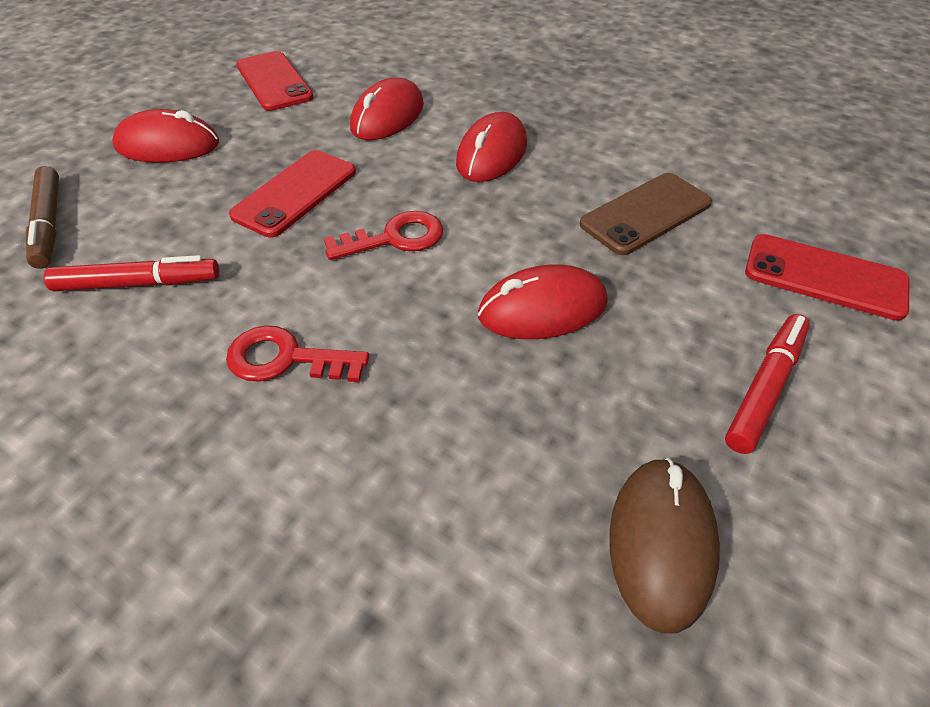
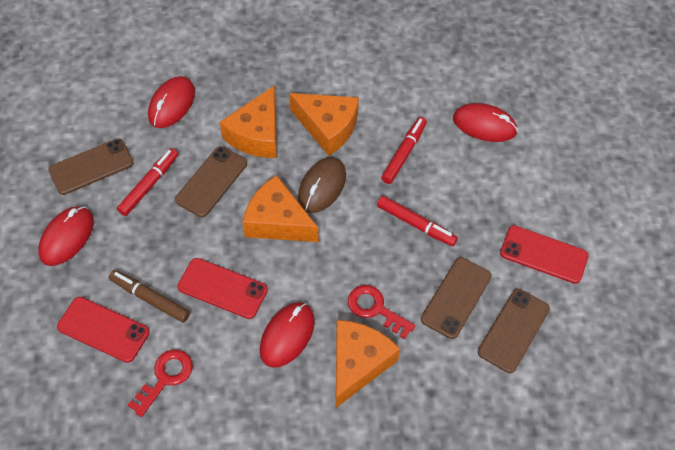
brown phone: [580,173,712,255] = 1 -> [48,138,134,195] [175,146,247,217] [421,257,492,339] [478,289,550,373] = 4
orange cheese: none = 0 -> [220,86,277,158] [242,175,318,242] [289,93,359,156] [336,320,400,408] = 4
red marker: [44,255,219,291] [725,314,810,454] = 2 -> [117,148,178,216] [377,196,458,246] [381,117,427,184] = 3

